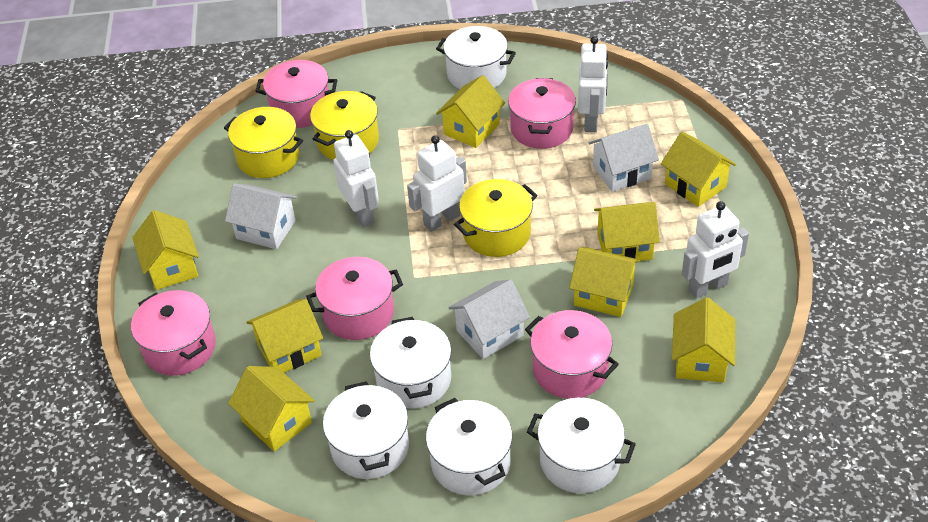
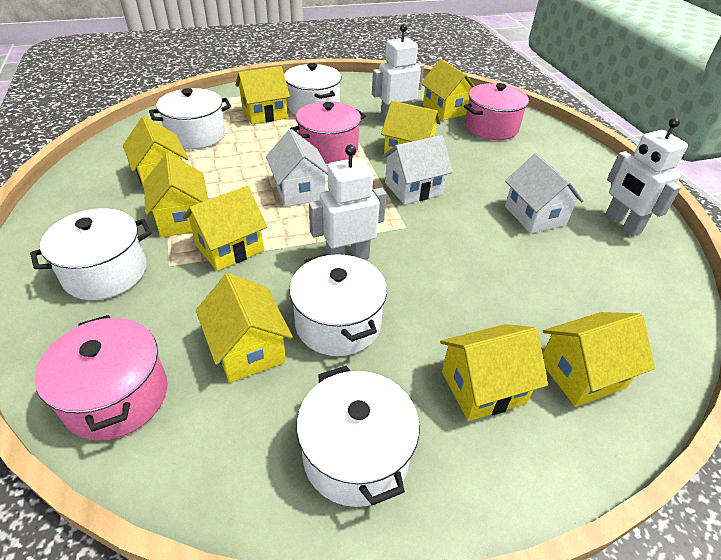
pink pot: [131,290,216,376] [255,60,337,128] [306,257,403,340] [508,78,576,149] [525,310,619,399] = 5 -> [34,315,168,440] [290,101,365,164] [464,83,530,140] = 3
white robot: [333,130,379,228] [407,135,467,232] [578,36,608,132] [682,201,749,298] = 4 -> [309,145,387,260] [372,24,424,122] [605,118,688,236] = 3
yellow house: [132,210,199,290] [228,366,315,452] [246,299,323,373] [436,75,505,148] [569,247,640,317] [594,202,660,261] [661,131,736,207] [672,297,735,382] = 8 -> [123,116,188,188] [144,153,208,237] [183,186,267,271] [196,273,293,383] [236,66,290,125] [381,101,441,154] [422,59,475,120] [440,324,548,421] [543,312,655,407] = 9
yellow pot: [224,107,303,178] [310,91,379,160] [454,179,537,257] = 3 -> none = 0

